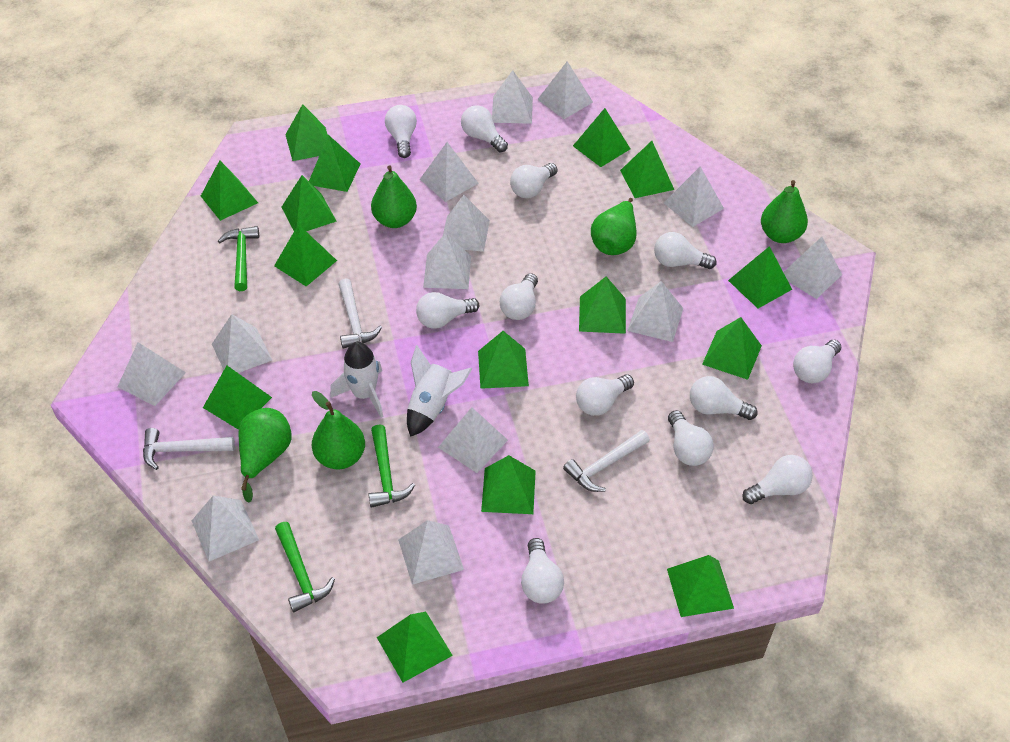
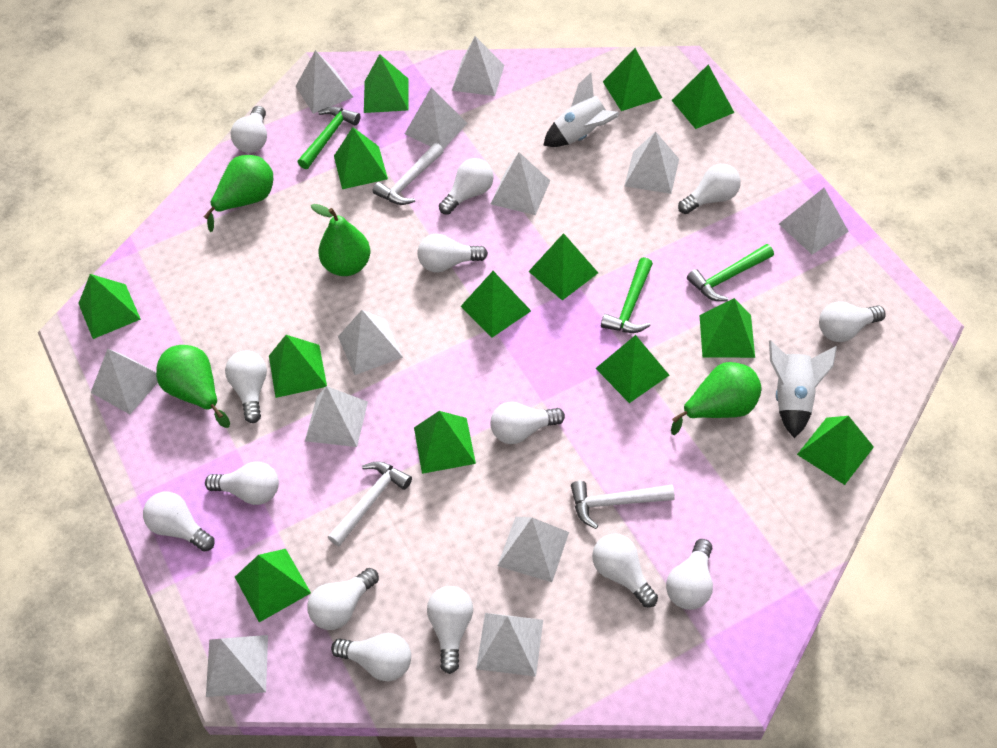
green pear: [238,408,291,503] [312,391,365,469] [371,165,417,228] [591,198,636,255] [761,180,808,243] = 5 -> [156,345,230,428] [204,155,273,232] [311,204,370,276] [671,362,762,435] = 4
green pyramid: [201,160,258,221] [203,366,272,430] [274,224,337,287] [282,175,337,231] [285,104,328,161] [309,135,360,192] [377,612,453,682] [478,331,529,389] [481,455,536,514] [573,108,630,167] [579,276,626,334] [620,141,674,198] [667,555,734,617] [702,317,762,380] [728,246,792,309] = 15 -> [78,274,141,339] [235,549,311,622] [269,335,327,398] [334,127,388,189] [364,54,409,113] [414,411,476,474] [461,271,531,338] [528,233,598,300] [595,335,669,403] [603,48,662,111] [671,64,734,129] [699,298,755,358] [797,416,874,485] = 13
white light bulb: [385,105,417,158] [416,292,479,329] [461,105,508,152] [500,273,538,320] [510,163,558,198] [521,538,564,604] [576,374,634,416] [654,232,716,269] [668,410,714,466] [690,376,757,420] [742,455,813,504] [793,340,841,383] = 12 -> [143,492,214,552] [205,461,279,505] [225,351,267,423] [231,106,267,153] [307,568,379,630] [331,633,411,681] [417,234,488,273] [427,586,473,674] [439,158,494,215] [490,402,565,444] [592,534,658,607] [666,539,713,610] [678,164,741,214] [819,301,886,342] = 14
white pyramid: [117,342,186,406] [192,495,259,561] [212,314,272,373] [398,520,464,585] [420,142,478,202] [423,233,471,289] [438,407,508,473] [443,195,490,252] [492,70,533,124] [537,61,593,119] [627,281,683,342] [664,166,724,227] [783,237,842,299] = 13 -> [90,349,158,414] [206,635,268,697] [296,50,353,114] [305,386,368,447] [338,310,403,375] [405,87,467,150] [452,36,504,96] [476,613,543,677] [491,152,550,215] [498,517,569,582] [624,132,679,194] [779,188,849,255] = 12

